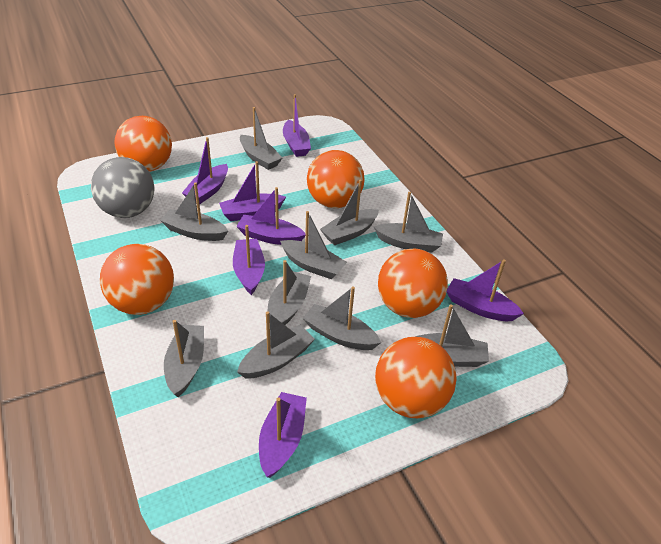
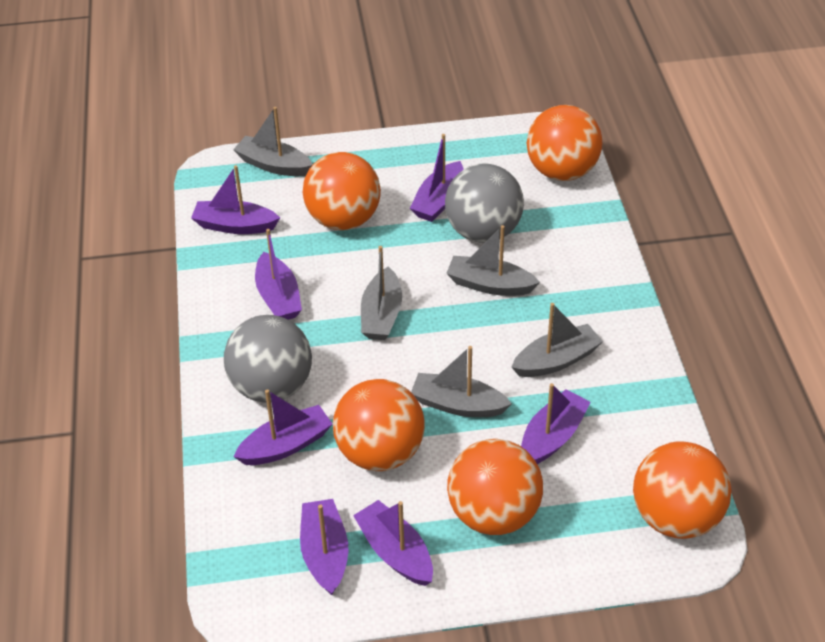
grey ball: [91,157,154,218] = 1 -> [224,315,312,403] [445,163,524,243] = 2
grey boat: [160,182,228,241] [164,320,204,397] [237,311,315,379] [240,107,283,170] [268,260,311,325] [280,211,347,279] [303,286,381,350] [320,180,379,245] [374,192,443,252] [415,304,489,367] = 10 -> [233,107,313,176] [361,246,402,340] [411,346,512,417] [446,225,540,296] [512,303,603,377] = 5

